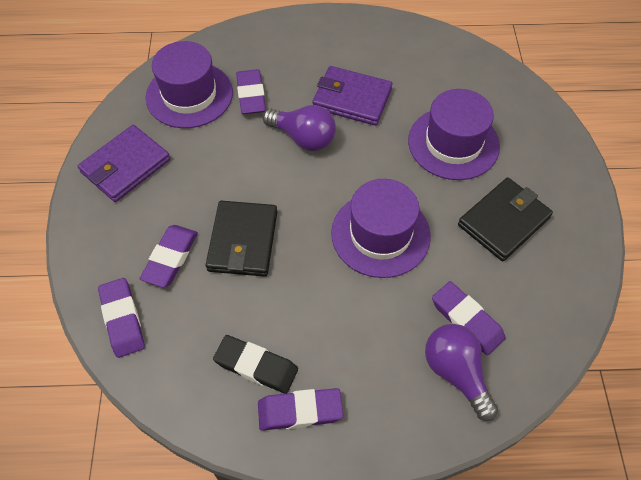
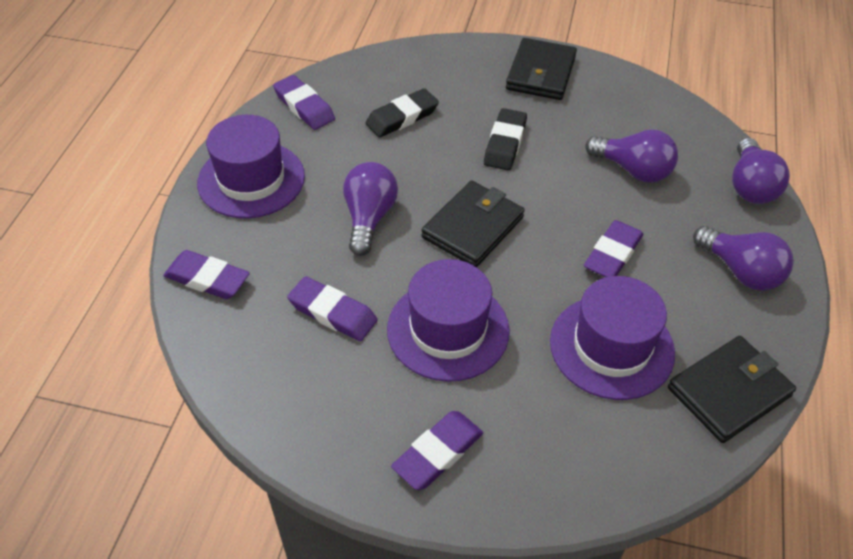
black eraser: [213,335,298,394] = 1 -> [366,88,439,137] [484,108,527,170] = 2
black wallet: [206,201,277,277] [458,177,553,261] = 2 -> [421,181,525,267] [506,38,577,100] [668,336,796,443] = 3
purple light bulb: [263,105,336,151] [425,324,498,421] = 2 -> [343,162,398,256] [585,129,678,183] [693,226,794,291] [732,138,790,204] = 4
purple wallet: [78,125,170,202] [312,66,392,126] = 2 -> none = 0

